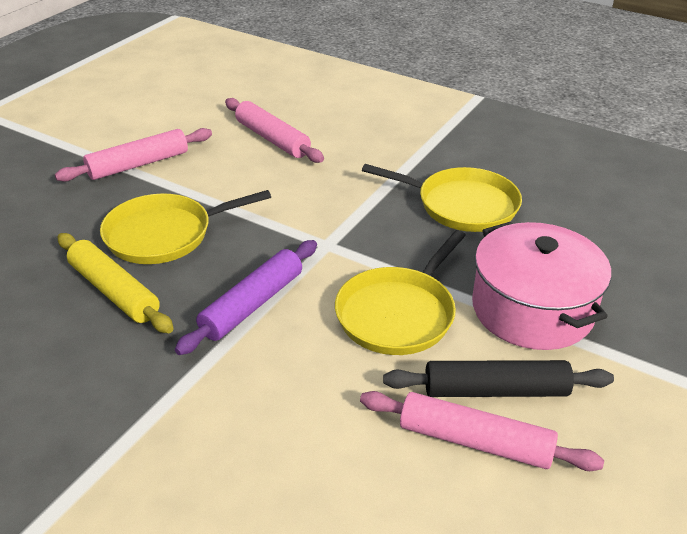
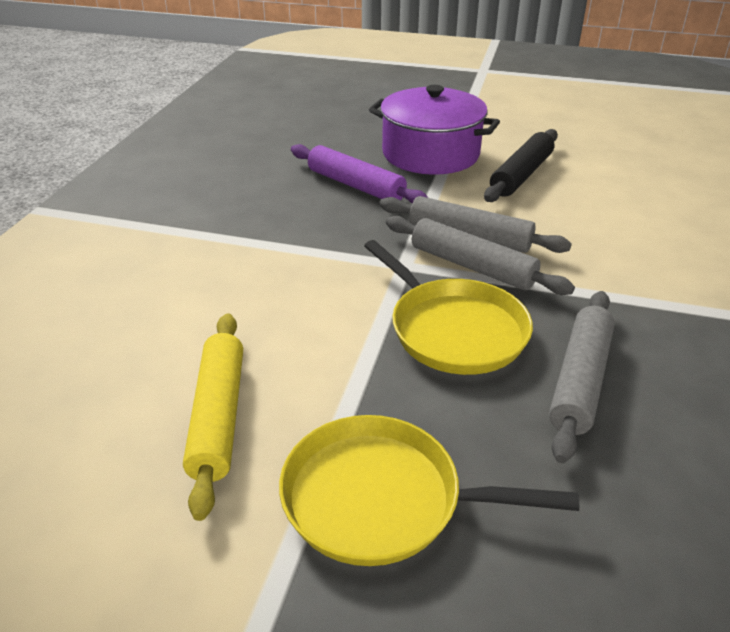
grey rolling pin: none = 0 -> [379,196,572,253] [386,216,575,295] [549,291,615,463] = 3
pink pot: [472,222,611,350] = 1 -> none = 0
pink rolling pin: [55,128,212,182] [225,98,324,163] [360,391,604,471] = 3 -> none = 0
purple pot: none = 0 -> [369,85,500,175] = 1
yellow pan: [100,190,271,264] [335,230,466,355] [362,164,522,232] = 3 -> [279,415,579,566] [364,240,533,375] = 2

